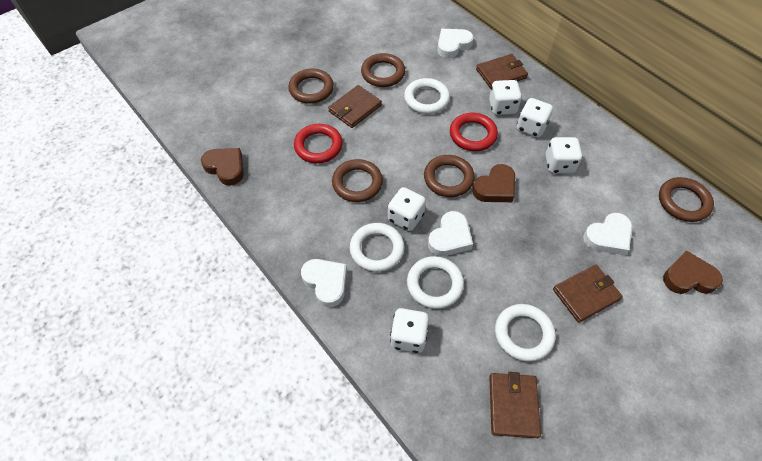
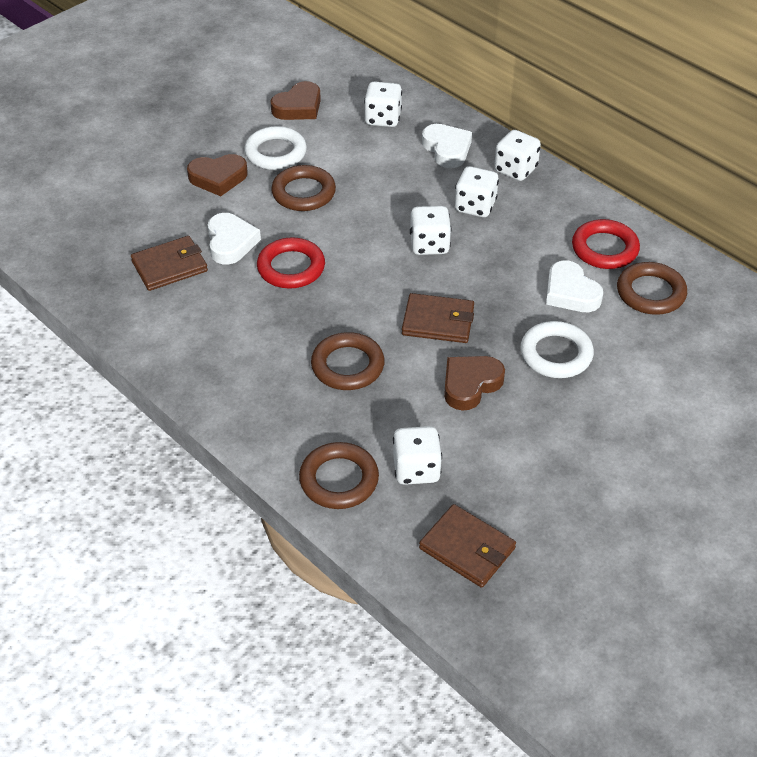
brown ring: [288,69,334,104] [332,159,383,202] [361,53,405,87] [424,155,475,197] [659,177,714,222] = 5 -> [271,165,336,211] [299,442,379,509] [311,332,385,390] [617,262,687,315] = 4
brown wallet: [328,85,382,128] [476,54,528,89] [489,372,541,438] [553,265,623,323] = 4 -> [131,236,208,291] [402,293,474,343] [419,504,516,588] = 3
white heart: [301,259,347,307] [428,211,473,256] [437,29,474,58] [583,213,632,255] = 4 -> [208,213,261,265] [422,124,472,168] [546,260,603,312] = 3
white ring: [350,223,404,272] [404,78,450,114] [407,256,464,309] [495,304,556,362] = 4 -> [244,126,307,170] [520,321,594,378] = 2

